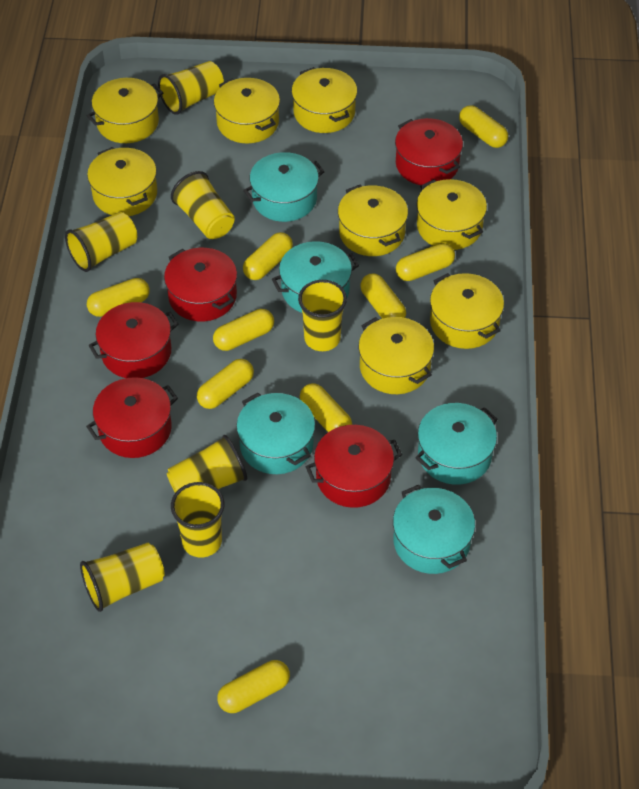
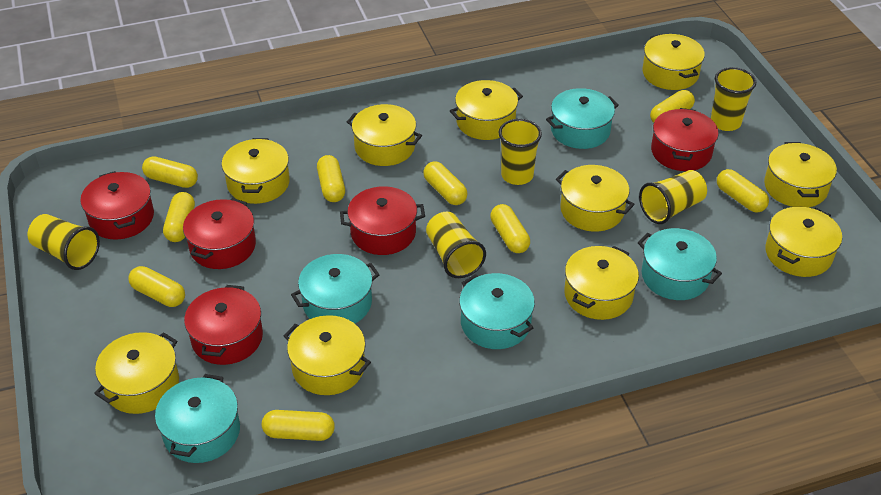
yellow cup: [65,212,137,272] [80,543,165,612] [158,61,224,115] [167,435,247,493] [171,171,235,239] [171,482,224,558] [298,280,347,351] = 7 -> [28,214,100,270] [426,212,486,278] [498,119,542,185] [639,170,707,224] [711,67,756,131] = 5
yellow pot: [87,78,163,143] [87,147,157,216] [214,78,280,143] [291,67,357,133] [338,184,408,256] [359,317,434,394] [417,179,487,250] [430,273,504,349] = 8 -> [94,332,179,414] [222,138,290,204] [284,315,371,395] [347,104,422,166] [450,80,523,140] [556,165,635,232] [564,246,639,320] [643,34,705,90] [764,142,837,208] [765,207,842,277] = 10

